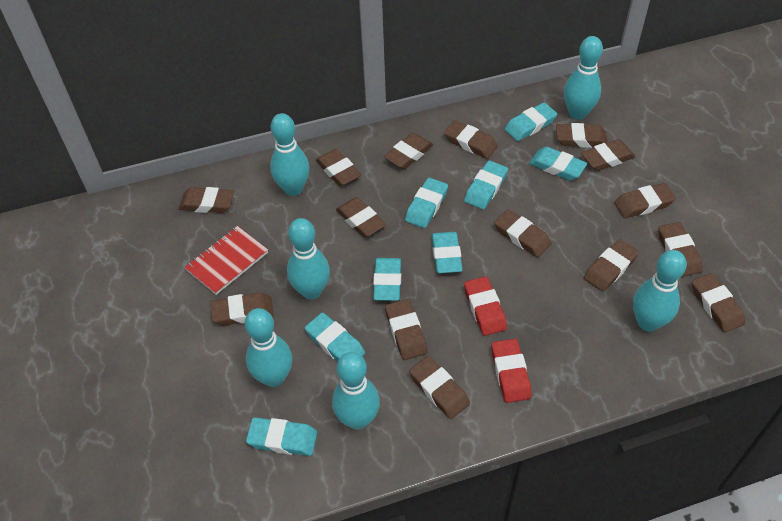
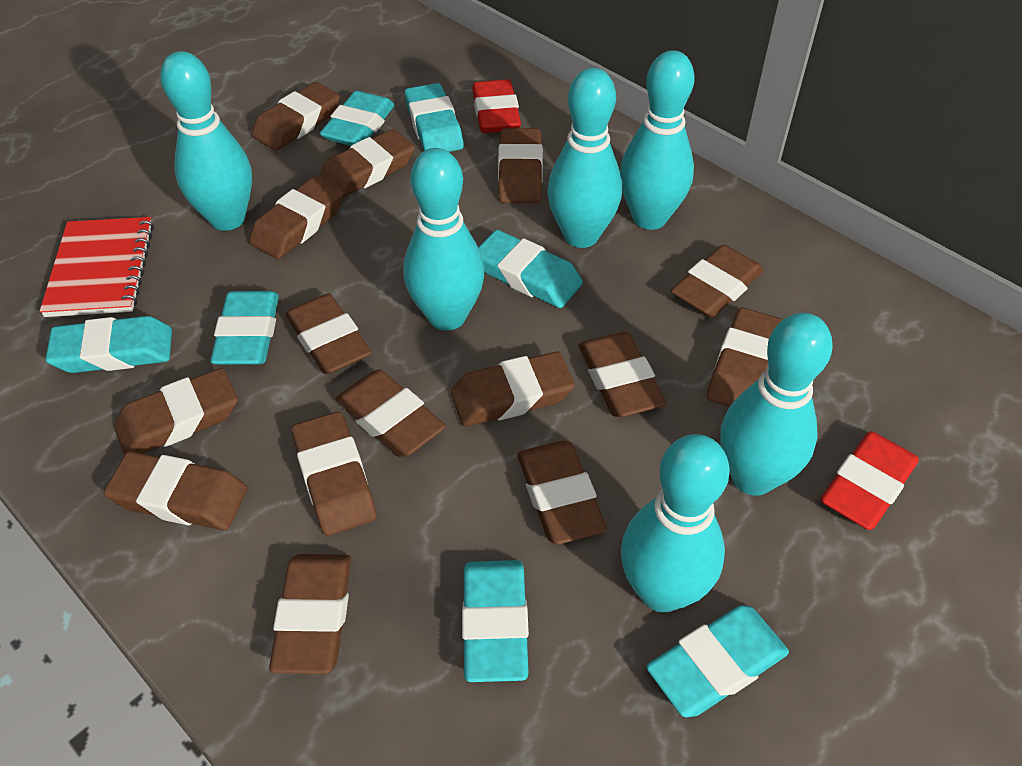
turquoise eraser: [246,417,317,456] [305,313,365,361] [373,258,401,301] [405,178,448,228] [431,232,463,273] [464,160,508,210] [505,103,557,141] [529,147,587,180] = 8 -> [45,316,172,373] [210,291,279,365] [320,91,395,146] [405,83,464,152] [462,560,529,682] [478,230,583,308] [646,605,789,718] = 7

